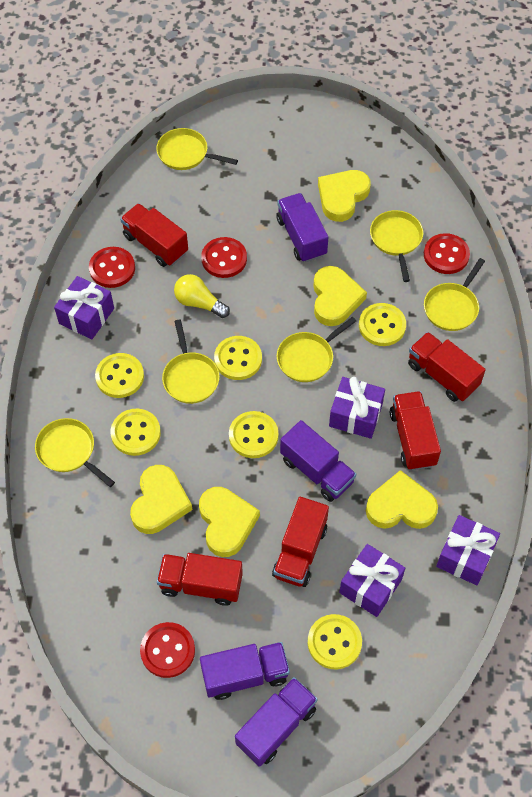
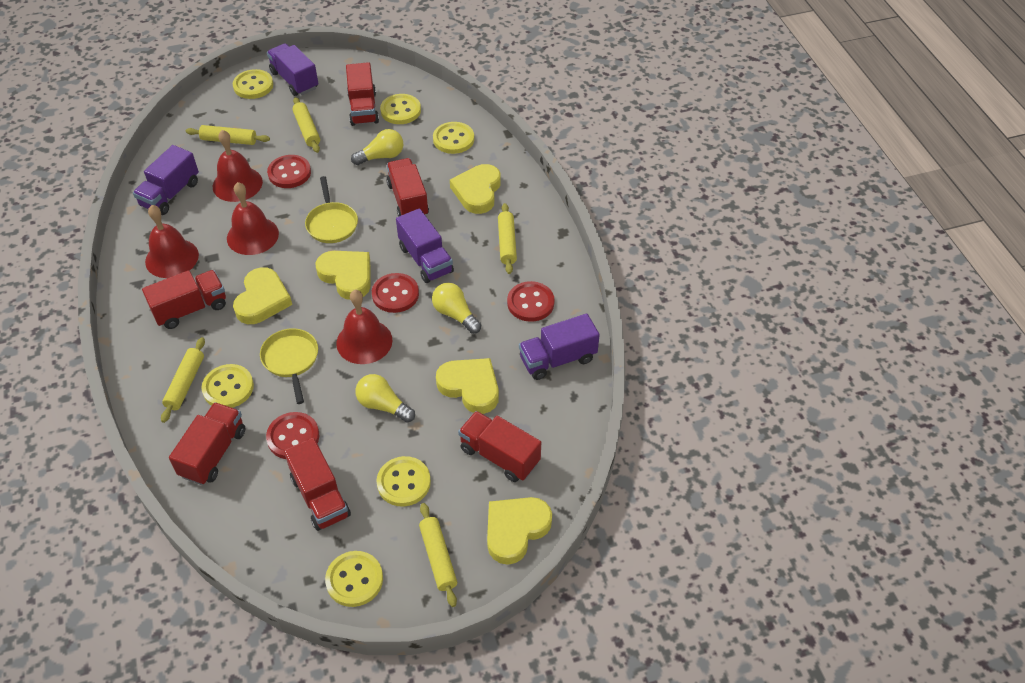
purple gift: [54,276,114,339] [329,377,385,439] [339,544,405,617] [436,515,500,585] = 4 -> none = 0
red bell: none = 0 -> [145,205,199,278] [213,130,263,202] [227,182,279,255] [336,290,393,364] = 4
red truck: [120,203,188,267] [157,553,243,606] [272,497,329,587] [390,391,441,470] [408,332,486,402] = 5 -> [142,270,226,329] [169,402,245,485] [284,438,351,531] [346,62,379,126] [387,158,429,216] [458,411,541,482] = 6
yellow light bulb: [174,274,230,318] = 1 -> [351,129,403,165] [355,374,415,423] [432,283,481,334] = 3
yellow pan: [35,418,115,487] [156,128,238,170] [162,320,220,404] [277,317,356,382] [370,210,423,282] [424,258,485,331] = 6 -> [260,328,318,404] [305,176,358,243] = 2
yellow rolling pin: none = 0 -> [161,337,205,423] [186,125,270,145] [292,97,320,153] [419,503,457,607] [498,203,517,274] = 5

